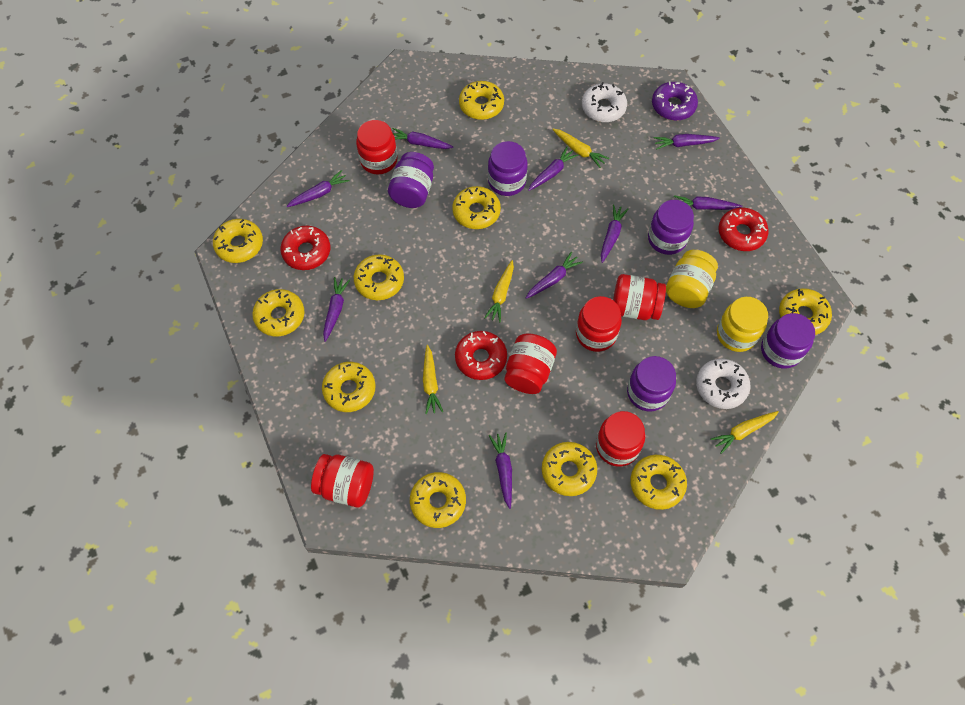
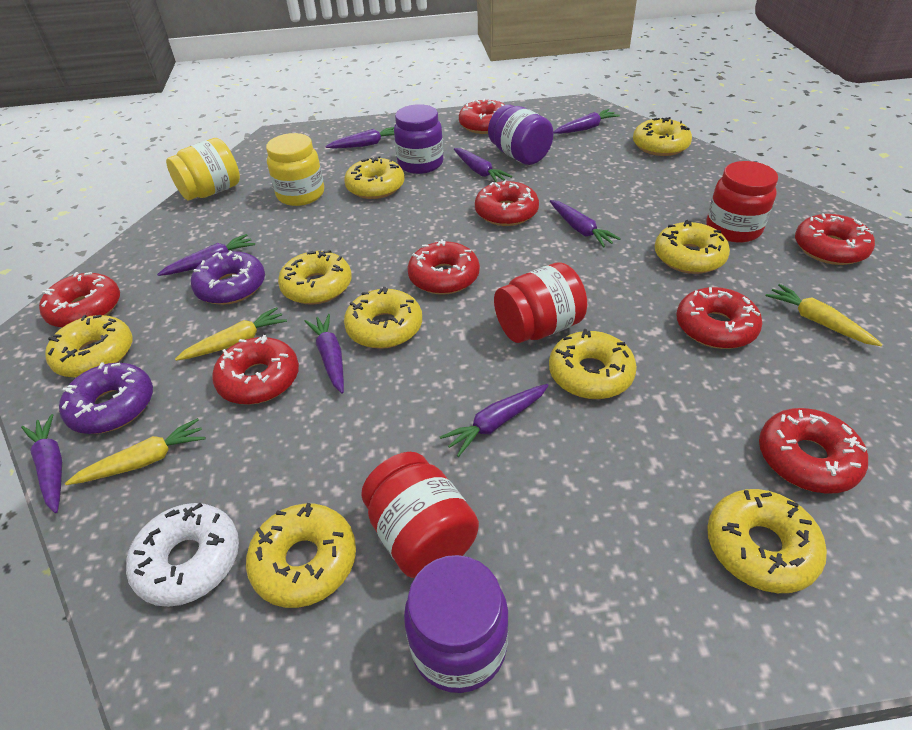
purple carrot: [286,170,350,207] [323,277,350,342] [392,128,453,149] [489,433,512,509] [526,252,583,299] [528,147,578,191] [601,204,628,263] [654,134,720,150] [674,195,742,210] = 9 -> [21,414,62,513] [157,234,255,276] [305,314,344,394] [325,127,394,149] [440,384,549,457] [454,148,512,182] [550,200,621,248] [553,109,620,134] = 8
purple donut: [652,81,698,121] = 1 -> [59,363,153,434] [191,251,265,305] = 2
purple jar: [388,152,434,208] [488,141,528,196] [627,356,676,412] [648,200,694,255] [761,313,815,369] = 5 -> [394,104,443,174] [404,555,509,693] [488,105,553,165] = 3
red donut: [281,226,330,270] [455,331,507,380] [718,207,769,251] = 3 -> [39,272,120,328] [212,335,299,405] [407,239,480,295] [459,99,505,134] [475,180,539,226] [677,287,762,349] [759,408,868,494] [795,214,875,265] = 8
red jar: [311,454,374,508] [356,120,398,174] [505,333,557,394] [576,296,622,352] [596,411,645,467] [613,274,666,320] = 6 -> [361,452,479,578] [494,262,587,343] [706,161,778,242] = 3
white donut: [582,82,627,122] [696,359,750,409] = 2 -> [126,503,239,607] = 1
yellow carrot: [423,345,443,414] [484,260,514,322] [552,128,609,168] [711,411,779,454] = 4 -> [65,418,206,485] [175,307,287,361] [766,284,883,346] = 3
yellow donut: [213,219,263,263] [252,289,305,336] [322,362,376,412] [354,254,404,300] [410,472,466,528] [452,186,501,229] [459,81,504,120] [542,442,597,496] [630,455,687,510] [779,288,832,335] = 10 -> [45,315,132,378] [246,503,356,608] [278,250,352,305] [344,156,405,199] [344,286,422,349] [549,329,637,399] [633,117,692,156] [655,220,730,274] [707,489,827,593] = 9

